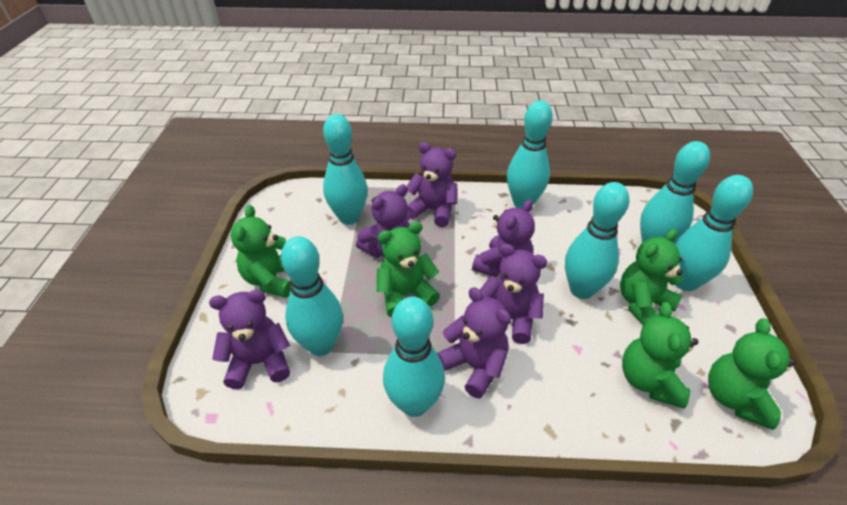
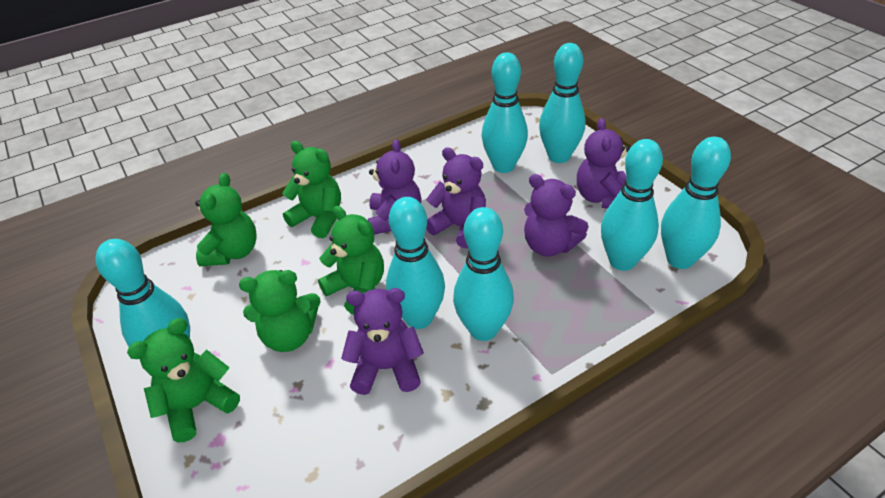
purple teddy bear: [209,290,290,389] [356,184,410,258] [407,142,458,227] [437,287,511,398] [472,200,535,278] [480,244,548,344] = 6 -> [341,288,424,395] [368,139,421,235] [426,147,486,248] [524,174,588,257] [577,118,630,209] = 5

